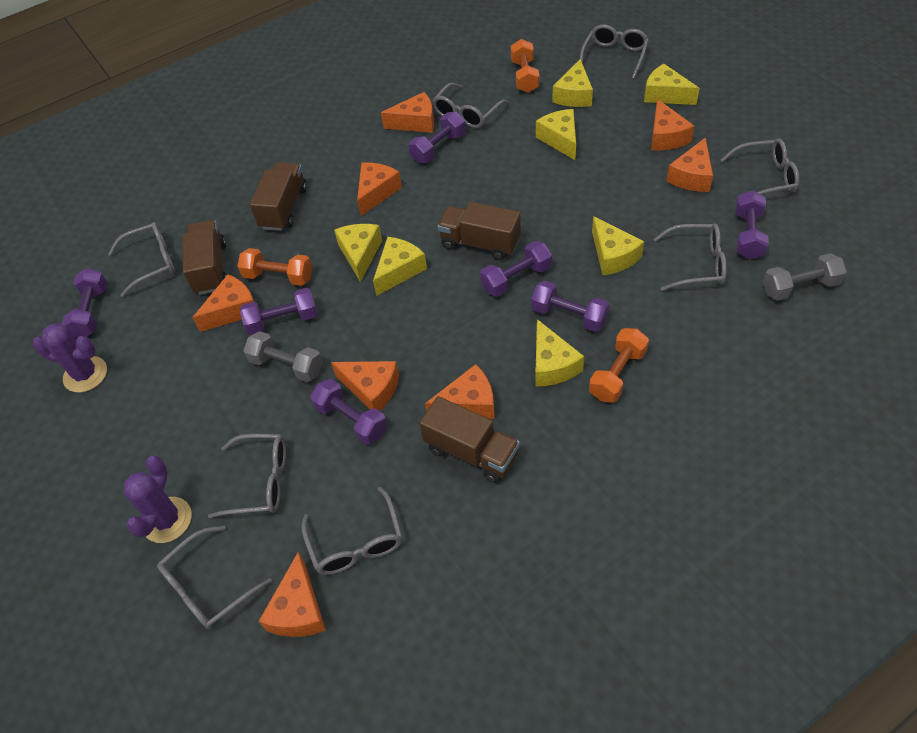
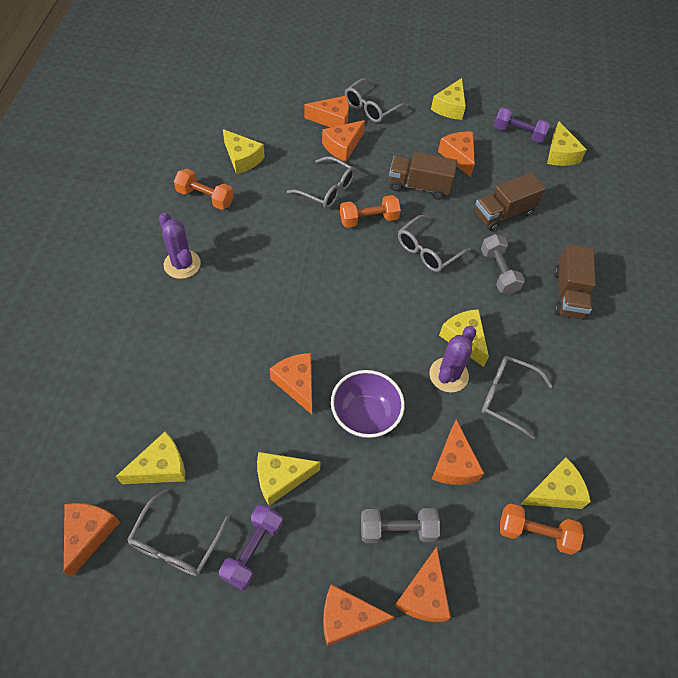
brown truck: [183,220,227,295] [250,162,307,231] [419,396,520,483] [437,202,521,260] = 4 -> [389,152,457,200] [474,172,546,231] [554,244,596,320] = 3
grey glasses: [108,222,175,297] [157,526,272,629] [208,434,286,518] [302,487,402,575] [432,83,509,128] [580,24,649,79] [654,223,727,291] [721,139,799,195] = 8 -> [127,489,230,576] [287,156,355,208] [345,79,408,123] [398,215,471,272] [482,356,553,439] = 5
purple bowl: none = 0 -> [331,370,405,438] = 1
purple dumbbell: [62,268,108,337] [240,288,318,335] [310,379,387,445] [409,111,466,163] [480,241,552,297] [531,281,610,332] [735,190,769,259] = 7 -> [219,504,283,590] [494,107,550,143] = 2

